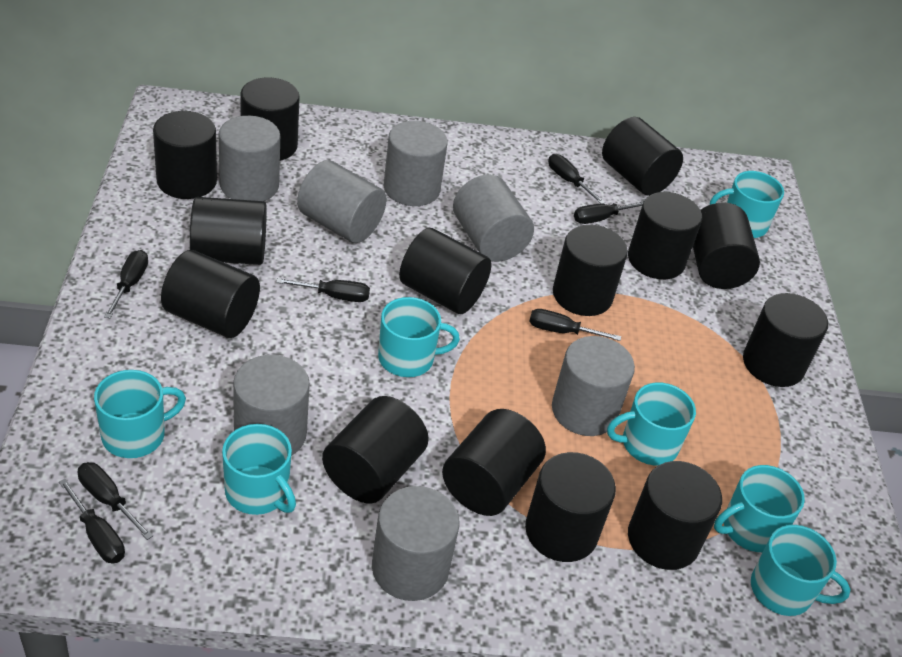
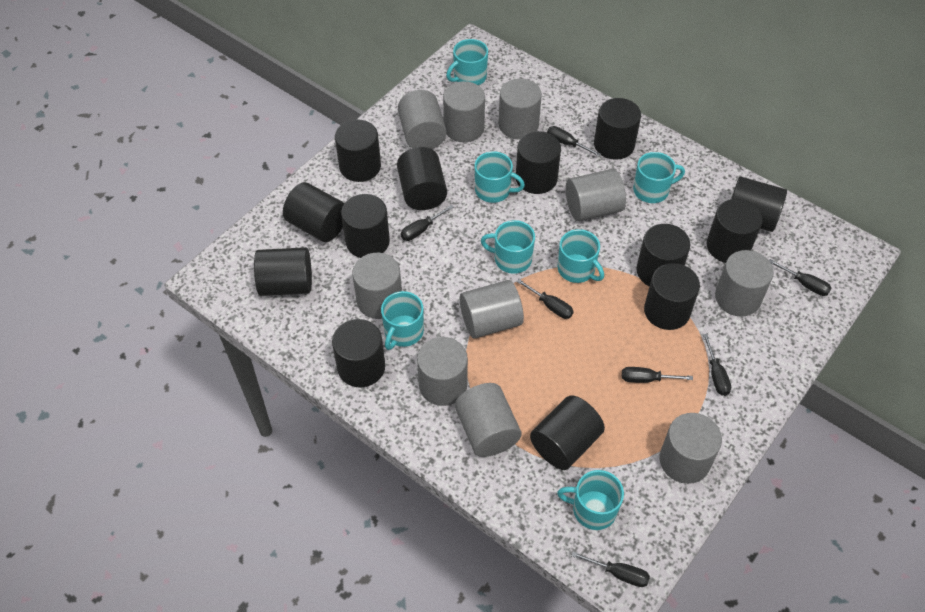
black cylinder: [153,111,217,199] [161,250,260,338] [190,197,267,265] [240,77,300,161] [322,396,429,504] [399,228,492,314] [442,409,546,516] [525,452,616,562] [553,225,628,316] [602,117,683,196] [628,192,702,279] [628,461,722,570] [693,202,760,289] [743,293,828,387] = 14 -> [254,247,312,296] [283,182,344,242] [332,319,385,387] [335,119,381,182] [341,194,390,258] [397,147,447,210] [516,131,561,194] [530,395,605,470] [594,98,641,160] [636,224,690,287] [644,263,700,330] [707,199,763,263] [731,177,787,232] = 13
grey cylinder: [219,116,280,201] [233,355,310,456] [297,160,387,243] [372,486,460,601] [383,121,448,206] [453,175,534,262] [552,336,635,436] = 7 -> [352,253,402,319] [398,90,447,149] [417,337,468,406] [443,81,485,142] [455,383,522,457] [460,280,524,339] [499,78,542,139] [566,169,626,221] [660,413,722,484] [715,250,774,317] = 10

